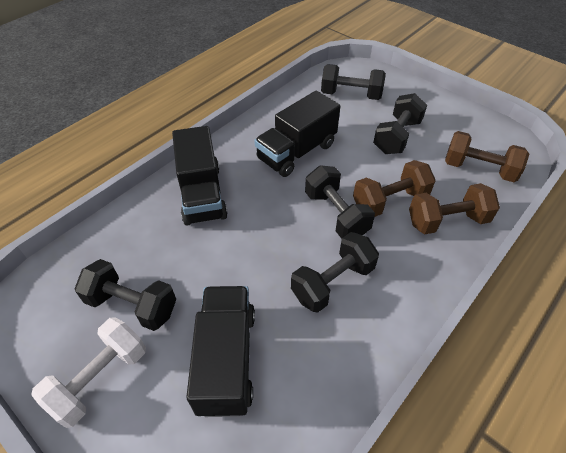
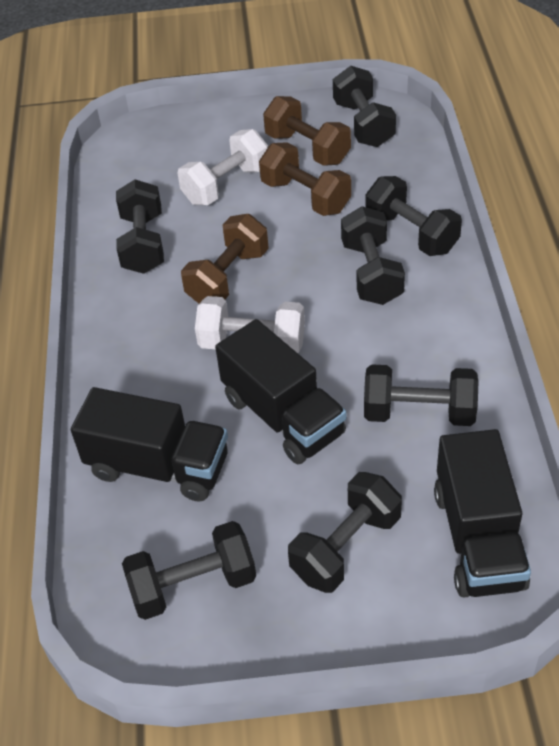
black dumbbell: [75,259,176,331] [291,232,379,313] [305,165,375,239] [321,64,386,100] [373,93,427,154] = 5 -> [116,179,164,274] [122,521,256,620] [288,472,402,593] [333,66,396,147] [341,206,405,305] [364,364,478,426] [366,176,462,256] = 7
white dumbbell: [31,317,146,428] = 1 -> [178,129,268,205] [195,296,305,353] = 2

